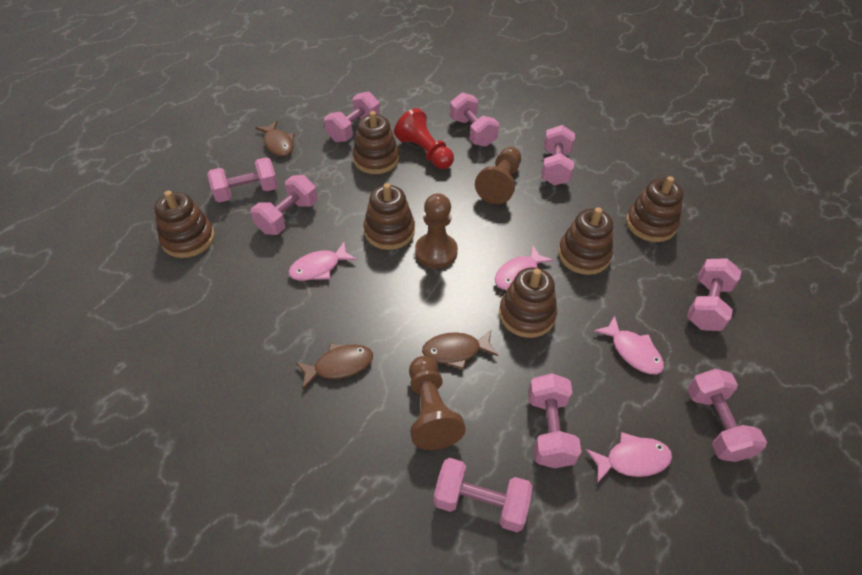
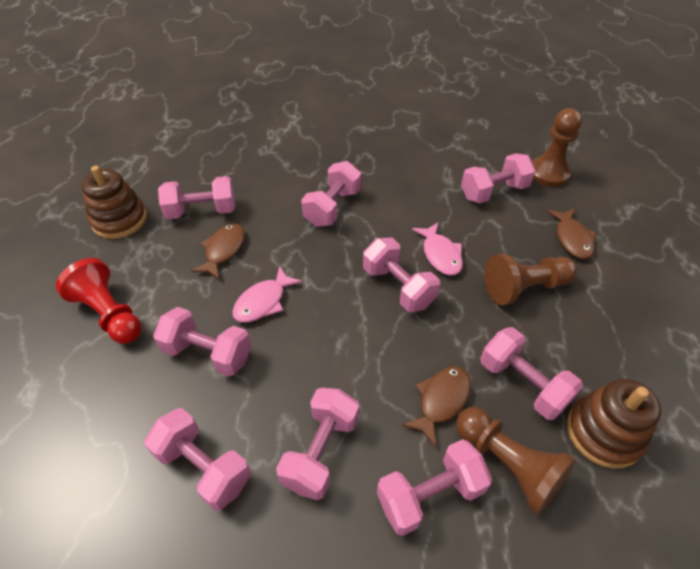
brown stacking toy: [154,191,215,258] [353,111,399,174] [364,183,415,250] [499,267,557,338] [558,208,613,275] [626,176,684,242] = 6 -> [81,166,147,239] [567,379,661,469] = 2
pink fish: [288,242,357,281] [495,245,553,290] [586,432,672,483] [594,315,664,374] = 4 -> [232,266,302,322] [412,222,463,275] = 2

